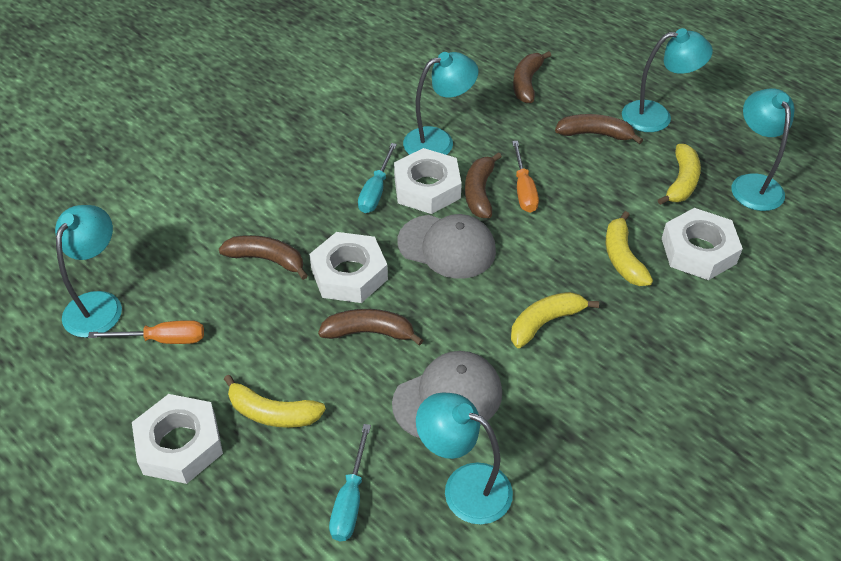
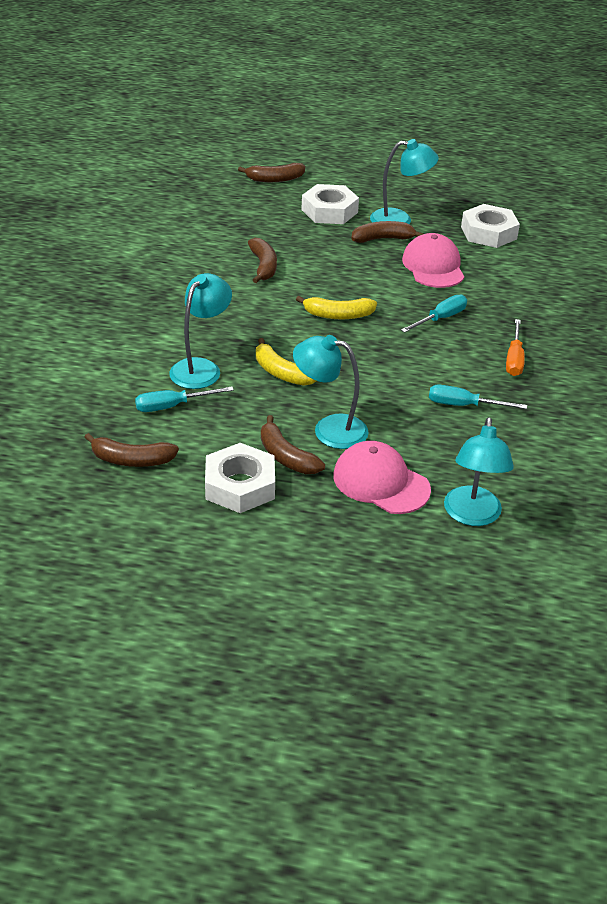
grey cap: [392,351,502,438] [398,214,496,279] = 2 -> none = 0
orange screwdriver: [88,320,204,344] [512,141,539,213] = 2 -> [506,319,525,376] = 1
pink cap: none = 0 -> [333,441,431,514] [402,233,464,288] = 2
turquoise lamp: [55,205,122,338] [403,52,479,155] [416,392,513,524] [622,28,713,132] [731,88,795,211] = 5 -> [169,273,232,389] [293,335,369,449] [370,139,439,224] [444,417,514,526] = 4
turquoise screwdriver: [329,424,371,541] [358,143,397,213] = 2 -> [135,387,234,412] [401,295,467,333] [429,385,527,409] = 3
white nut: [132,394,223,484] [309,232,388,303] [394,148,462,214] [662,208,743,280] = 4 -> [205,443,275,513] [301,184,359,224] [461,204,520,248] = 3
yellow banana: [224,374,326,428] [511,292,599,348] [606,211,653,286] [658,144,701,205] = 4 -> [256,338,316,386] [296,296,377,319] = 2

